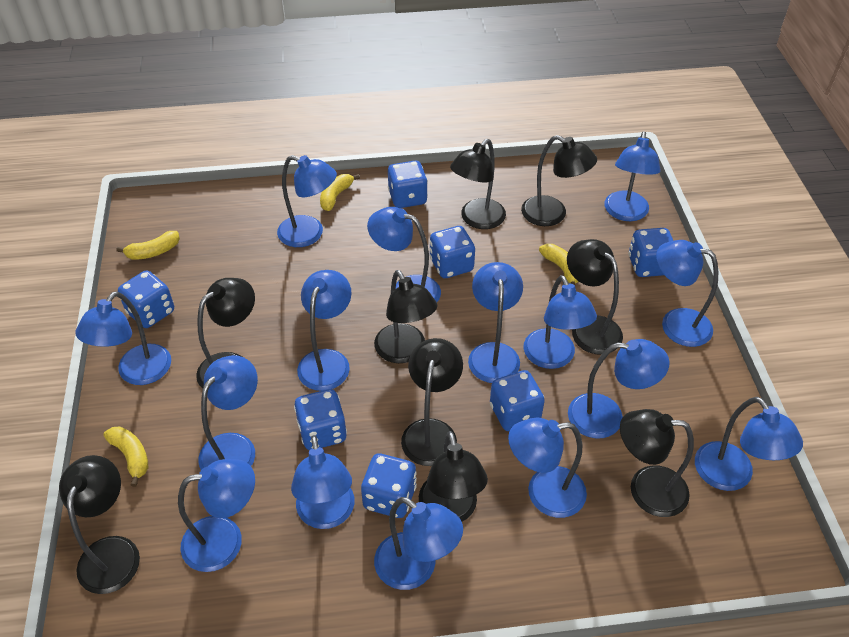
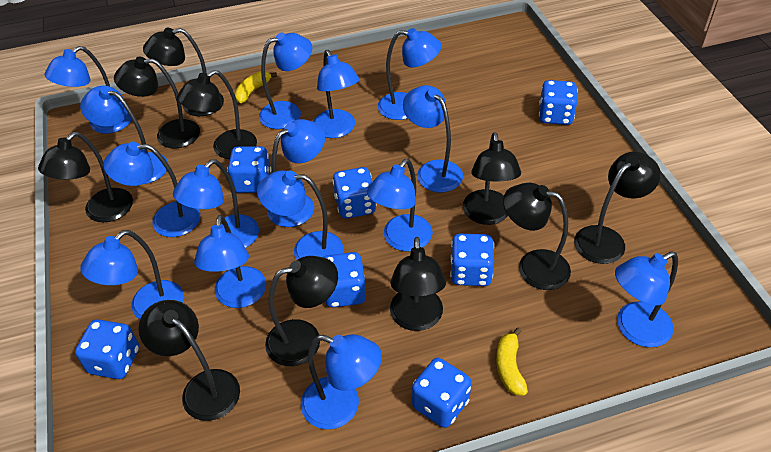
black lamp: [59,455,140,594] [196,278,255,389] [374,270,437,363] [401,338,463,466] [419,431,488,522] [450,139,506,229] [521,135,597,226] [567,239,623,355] [620,409,694,517] = 9 -> [38,132,133,223] [114,57,200,148] [138,300,240,421] [143,28,224,116] [177,70,257,159] [265,256,338,366] [390,237,446,331] [463,132,521,225] [503,183,571,290] [574,151,661,264] = 10
yellow banana: [103,426,148,487] [116,231,180,260] [320,174,360,211] [539,244,579,285] = 4 -> [234,71,277,103] [496,328,528,395] = 2

